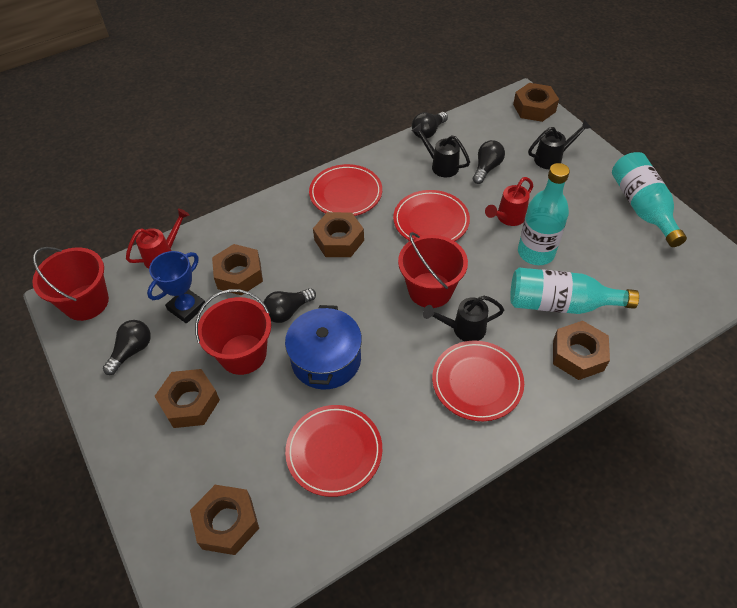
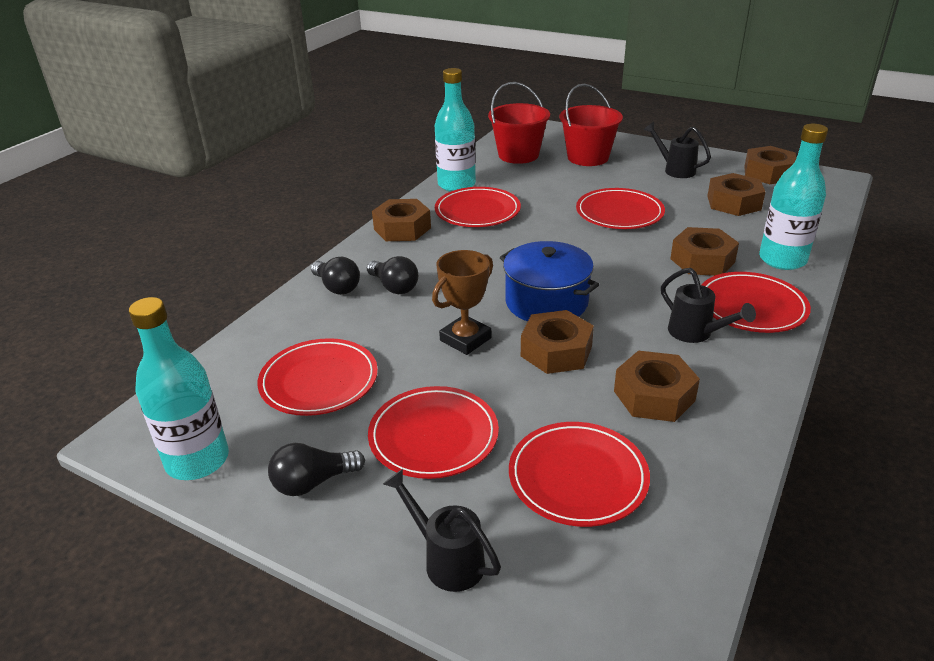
black light bulb: [103,320,151,375] [263,288,316,323] [412,112,448,138] [473,140,505,184] = 4 -> [268,443,365,496] [311,257,360,295] [367,256,418,294] = 3
blue trophy: [147,251,206,324] = 1 -> none = 0
brown trophy: none = 0 -> [432,250,493,355] = 1
red bucket: [32,247,109,321] [195,289,271,375] [398,232,468,308] = 3 -> [488,82,550,164] [559,84,623,166] = 2
red plate: [285,405,382,497] [309,164,382,216] [393,190,470,241] [432,341,524,421] = 4 -> [257,338,378,416] [368,386,499,479] [435,187,521,227] [509,422,650,527] [576,188,665,229] [702,272,811,333] = 6
red watering can: [126,208,189,269] [485,177,533,226] = 2 -> none = 0

